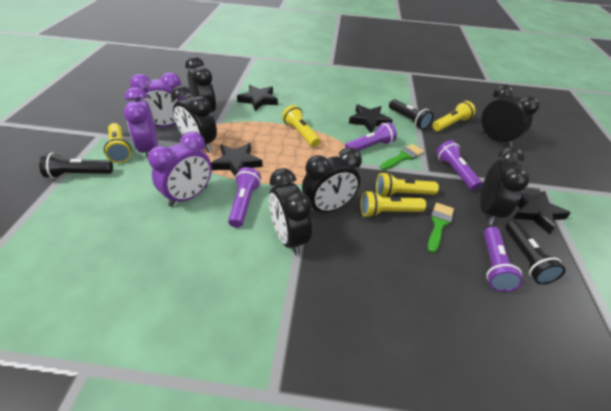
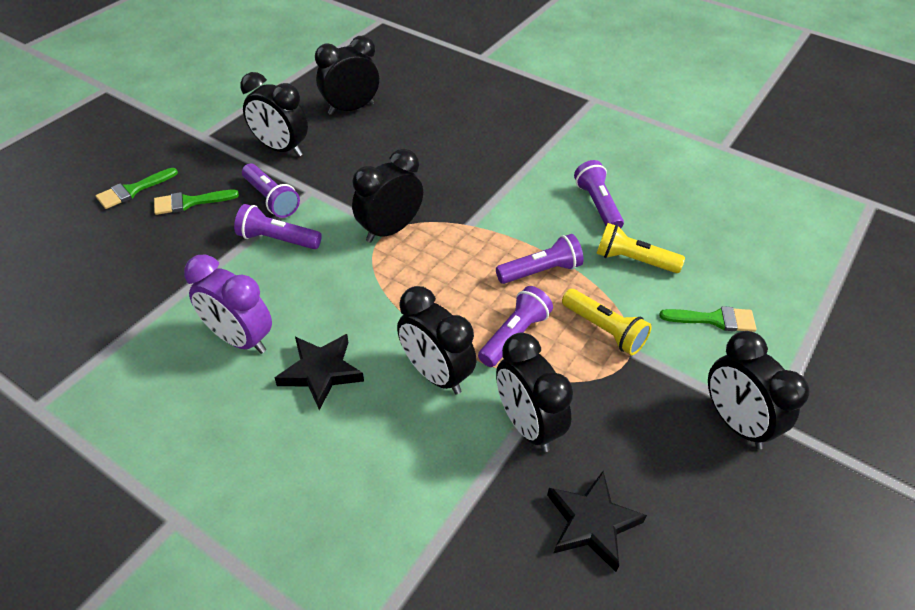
black flashlight: [39,152,113,179] [389,99,433,130] [505,220,566,284] = 3 -> none = 0
black star: [211,143,263,176] [237,85,278,111] [349,105,393,133] [513,191,571,234] = 4 -> [275,334,364,410] [547,471,647,572] = 2
green brush: [380,144,424,170] [427,203,454,253] = 2 -> [96,168,178,209] [154,190,239,215] [659,306,756,332] = 3
purple clock: [124,87,158,159] [130,72,185,127] [148,132,212,207] = 3 -> [184,255,272,354] = 1
purple flashlight: [228,167,261,228] [345,122,397,151] [436,140,482,190] [484,227,523,292] = 4 -> [234,204,322,249] [242,164,300,218] [478,286,553,367] [496,234,583,284] [574,160,624,228] = 5
yellow flashlight: [104,123,131,163] [282,105,320,147] [360,190,426,218] [376,172,439,197] [433,101,476,131] = 5 -> [562,289,652,355] [596,223,685,273] = 2

